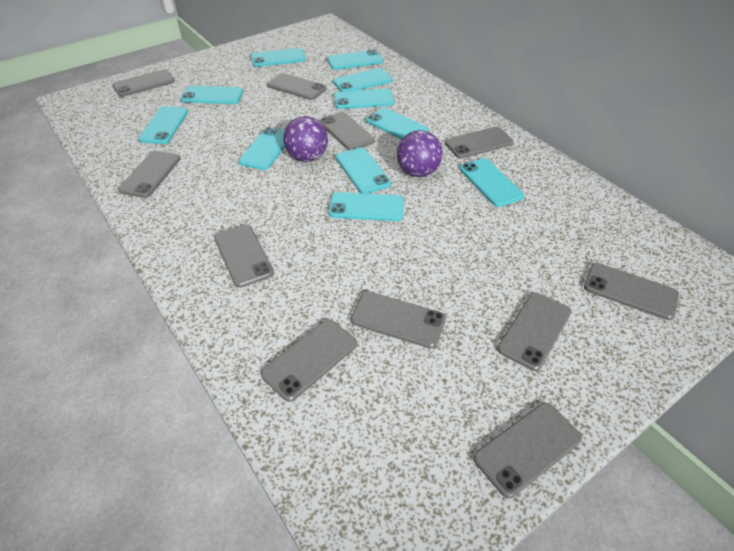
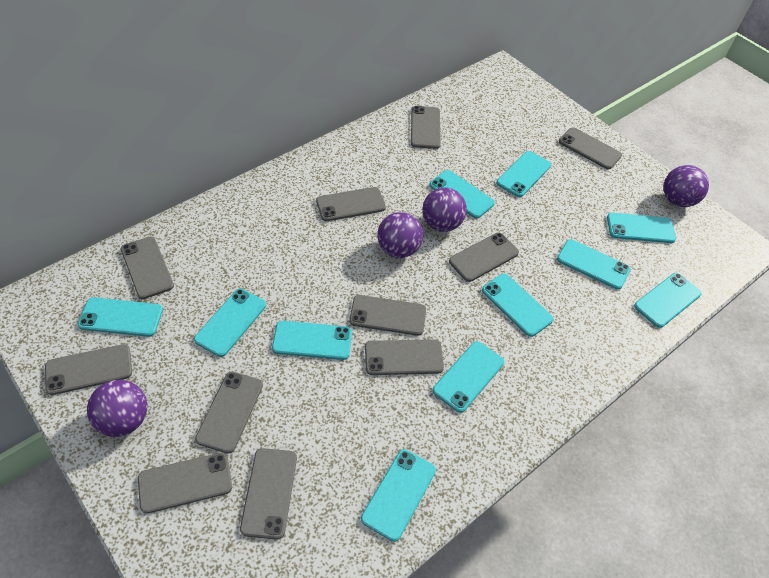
purple ball: [283,116,328,162] [397,130,443,177] = 2 -> [87,380,147,437] [377,212,423,258] [422,188,467,232] [664,165,709,207] = 4

